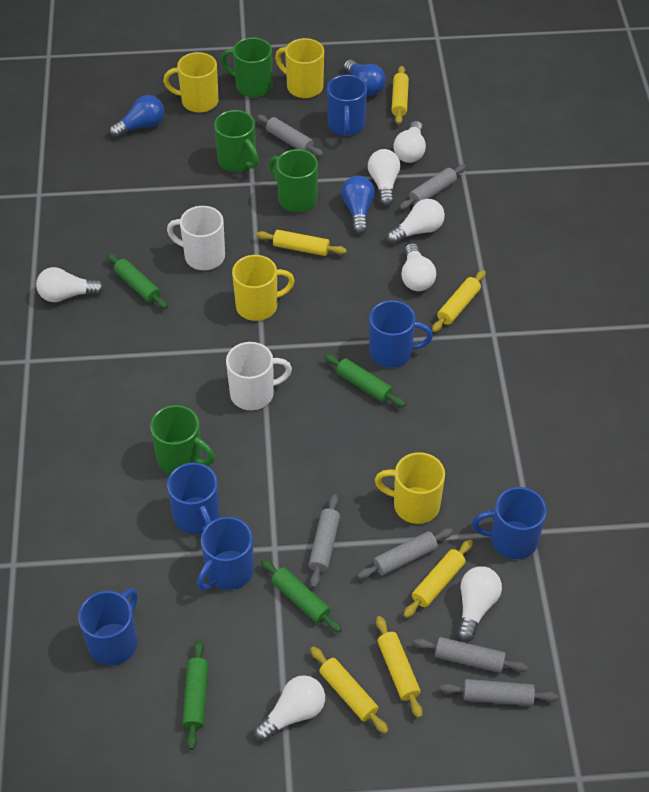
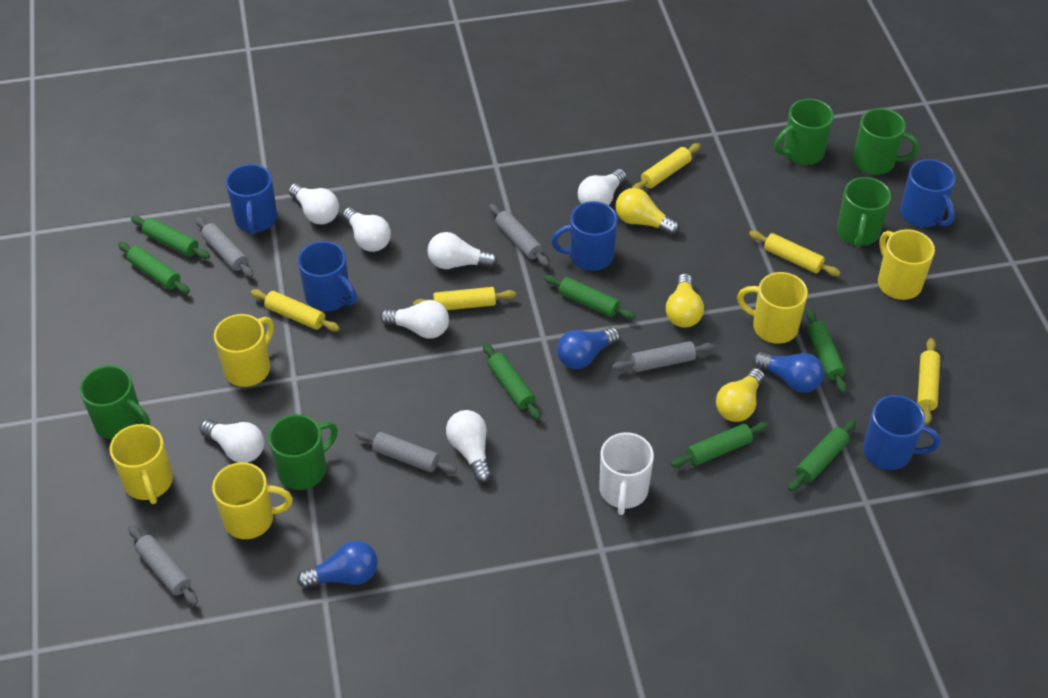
blue mug: [78,588,138,666] [167,462,220,534] [197,517,254,590] [327,75,367,136] [369,300,433,368] [472,487,547,559] = 6 -> [226,164,277,234] [298,241,357,312] [551,201,618,271] [863,395,941,470] [900,159,956,227] = 5
green mug: [150,405,215,474] [214,110,259,172] [221,38,272,98] [269,149,318,212] = 4 -> [80,365,150,440] [268,414,338,490] [774,99,834,165] [837,177,891,247] [853,108,919,175] = 5
green rolling pin: [107,253,168,309] [182,639,208,750] [261,559,342,633] [324,354,406,407] = 4 -> [118,242,190,294] [131,216,210,259] [483,343,541,420] [544,275,636,319] [671,422,768,468] [788,419,856,491] [806,309,847,393] = 7
grey rolling pin: [257,114,324,157] [309,494,340,588] [357,528,453,579] [399,164,466,210] [413,637,528,673] [440,679,558,706] = 6 -> [128,525,198,606] [196,217,254,277] [355,431,457,474] [489,204,549,267] [612,341,715,372] = 5
white mug: [167,206,225,270] [226,342,292,410] = 2 -> [599,432,654,515] = 1
yellow light bulb: none = 0 -> [615,188,679,235] [666,274,704,328] [716,368,765,422] = 3
yellow mug: [163,52,219,113] [232,255,295,321] [275,38,324,98] [375,452,445,524] = 4 -> [109,424,173,504] [212,462,293,539] [214,314,274,387] [737,272,808,344] [878,229,935,300] = 5
yellow rolling pin: [256,230,347,256] [310,646,388,734] [376,616,423,718] [392,66,409,125] [404,539,473,618] [432,270,486,332] = 6 -> [250,289,340,331] [413,287,516,310] [632,143,701,189] [749,231,841,276] [917,338,940,425] = 5

